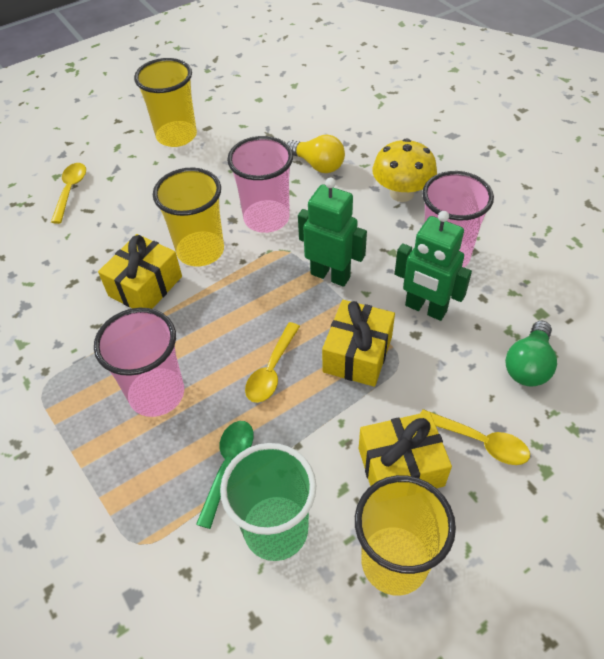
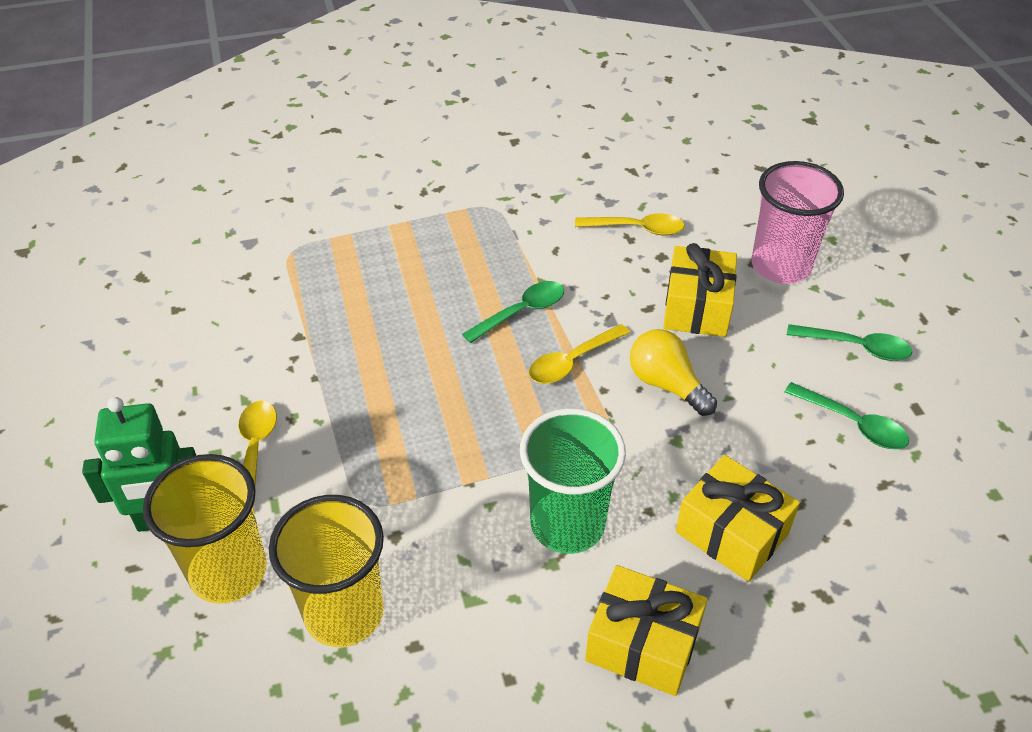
green light bulb: [505,321,557,387] = 1 -> none = 0
green robot: [298,178,367,287] [395,211,472,321] = 2 -> [82,397,196,532] = 1
green spoon: [196,421,254,529] = 1 -> [462,281,564,343] [784,382,909,449] [787,324,912,361] = 3
pink cup: [94,308,184,417] [227,136,293,233] [422,171,494,267] = 3 -> [752,161,844,284] = 1
yellow cup: [134,58,197,147] [153,168,224,267] [355,475,456,596] = 3 -> [143,454,267,604] [269,495,384,647] = 2
yellow mushroom: [372,138,437,202] = 1 -> none = 0

